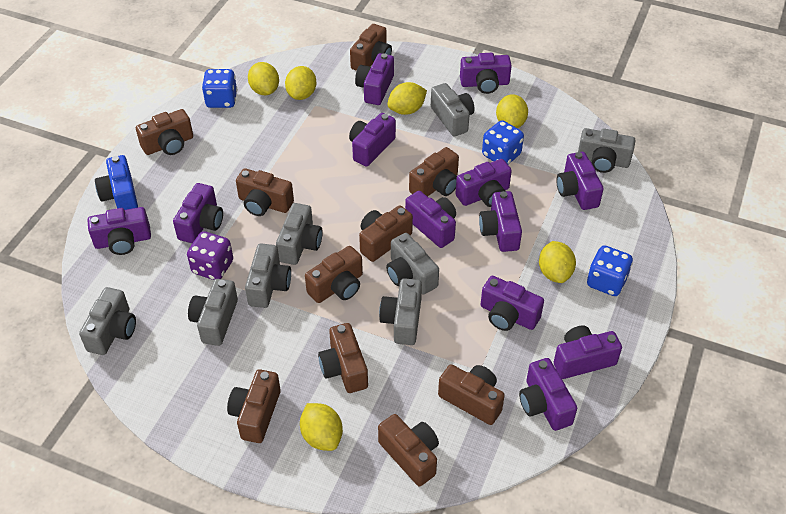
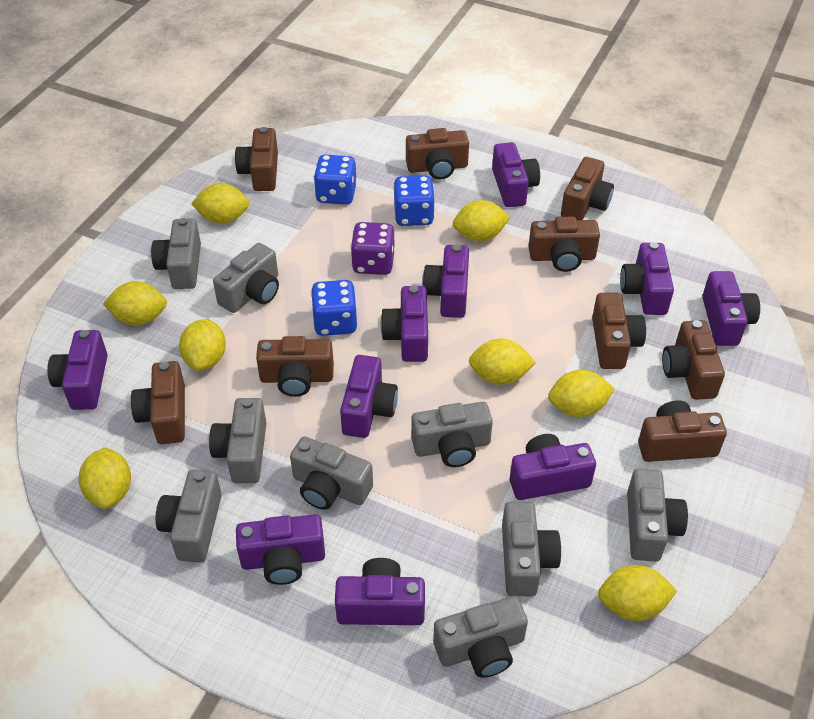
blue camera: [95,155,138,210] = 1 -> none = 0
brown camera: [136,109,193,155] [227,369,281,443] [236,168,294,216] [305,246,363,303] [318,323,368,393] [350,24,392,71] [359,205,413,262] [378,414,439,486] [409,147,459,197] [438,364,505,425] = 10 -> [131,361,185,444] [235,127,278,191] [256,336,334,397] [406,128,469,179] [529,217,600,272] [561,157,614,220] [592,293,646,369] [638,400,727,462] [662,320,725,400] = 9
grey camera: [79,287,136,355] [188,279,238,346] [245,243,291,308] [276,203,323,265] [379,278,422,345] [386,233,439,294] [431,83,475,136] [578,128,635,173] = 8 -> [151,218,201,289] [155,469,222,563] [209,398,266,483] [213,243,279,313] [290,437,373,510] [411,402,493,467] [433,596,528,678] [502,502,561,596] [627,469,688,562] = 9
purple camera: [87,207,151,255] [173,183,223,243] [349,113,396,167] [355,53,394,105] [405,191,456,248] [455,159,512,207] [460,53,512,94] [479,191,522,252] [480,276,544,331] [519,358,577,431] [554,326,622,379] [556,152,604,210] = 12 -> [47,330,107,410] [236,514,325,585] [335,558,425,625] [340,355,398,438] [380,286,428,362] [422,244,469,318] [492,142,540,207] [510,434,596,500] [620,242,674,315] [702,271,760,346] = 10
yellow lemon: [248,62,279,96] [285,66,316,100] [300,403,343,451] [387,82,427,115] [496,94,528,128] [539,241,576,283] = 6 -> [78,447,131,509] [103,281,167,325] [179,319,226,371] [191,183,249,224] [453,200,510,241] [469,339,536,385] [548,370,615,417] [598,565,677,621] = 8

